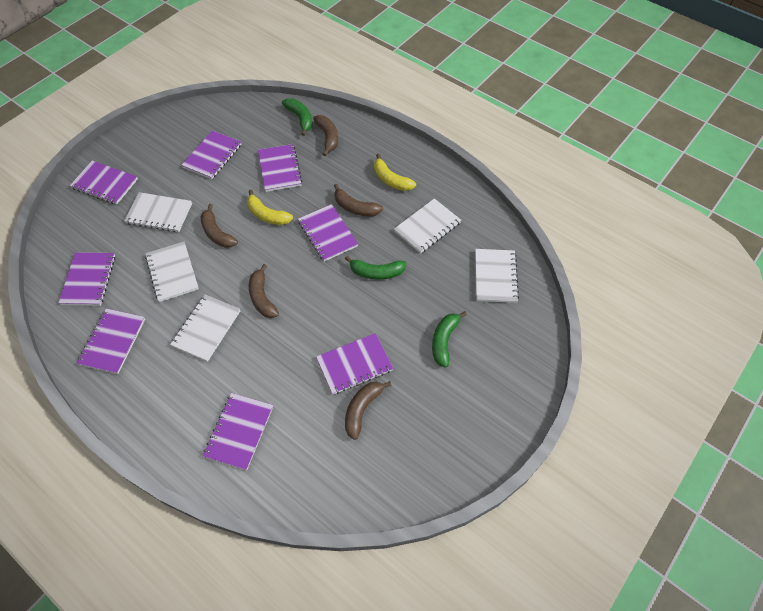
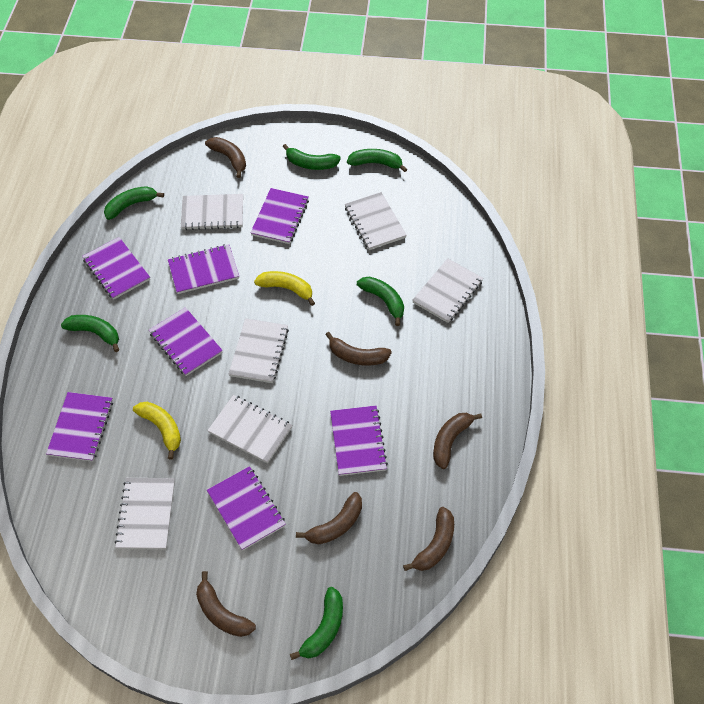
brown banana: [201,204,238,248] [249,264,279,318] [313,115,338,156] [334,184,383,216] [345,381,391,440] = 5 -> [196,571,256,637] [205,137,246,178] [296,492,362,544] [325,332,392,366] [403,507,454,571] [433,413,482,469] = 6
green banana: [282,98,312,136] [345,256,406,280] [432,311,467,368] = 3 -> [61,315,119,352] [104,186,164,220] [282,144,341,170] [290,587,343,660] [347,149,407,172] [357,277,404,326] = 6
purple notebook: [59,252,115,306] [70,161,138,204] [77,308,145,374] [182,130,241,179] [203,393,273,470] [258,144,302,192] [298,204,358,261] [316,333,393,394] = 8 -> [46,392,113,462] [82,237,150,300] [149,307,223,376] [168,244,239,294] [207,466,286,551] [250,188,309,244] [330,406,388,476] = 7
white notebook: [124,192,192,232] [145,242,199,302] [170,295,240,362] [394,198,461,254] [475,249,519,303] = 5 -> [115,478,175,550] [181,194,243,230] [207,395,292,464] [228,318,289,383] [345,192,407,250] [412,258,483,323] = 6

